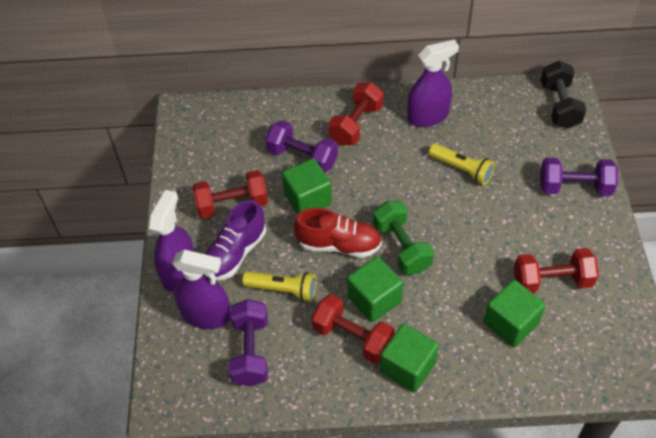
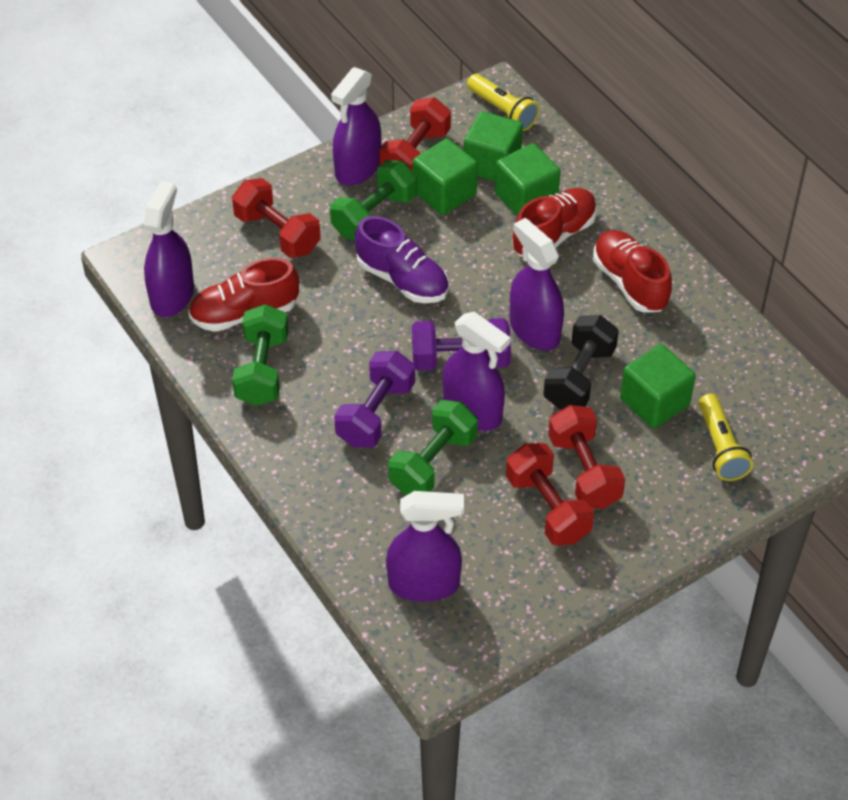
green dumbbell: [373,201,434,275] = 1 -> [232,304,288,406] [330,160,417,240] [388,400,478,495] = 3
purple dumbbell: [229,299,268,387] [265,120,338,173] [540,158,618,196] = 3 -> [334,351,415,448] [412,318,511,371] = 2
purple spray bottle: [149,190,195,292] [172,250,231,329] [407,40,459,127] = 3 -> [144,181,194,317] [331,67,381,186] [386,491,464,602] [443,312,510,431] [510,218,564,350] = 5
red shoe: [294,208,382,258] = 1 -> [189,258,299,332] [512,188,597,257] [593,230,672,313] = 3

